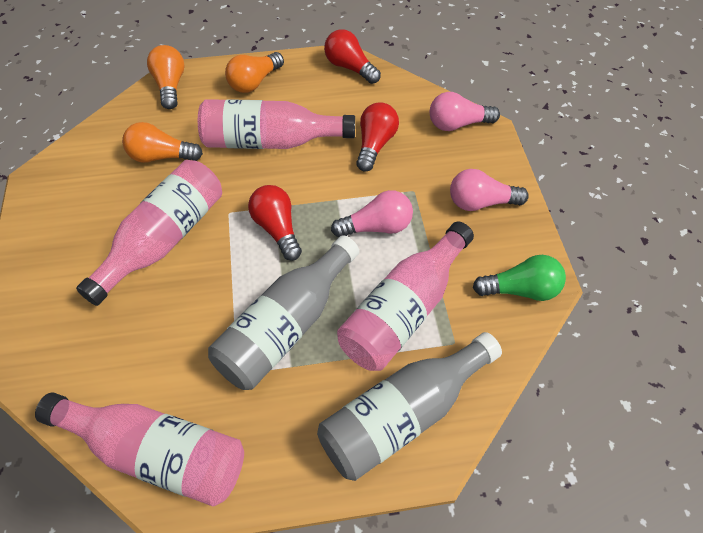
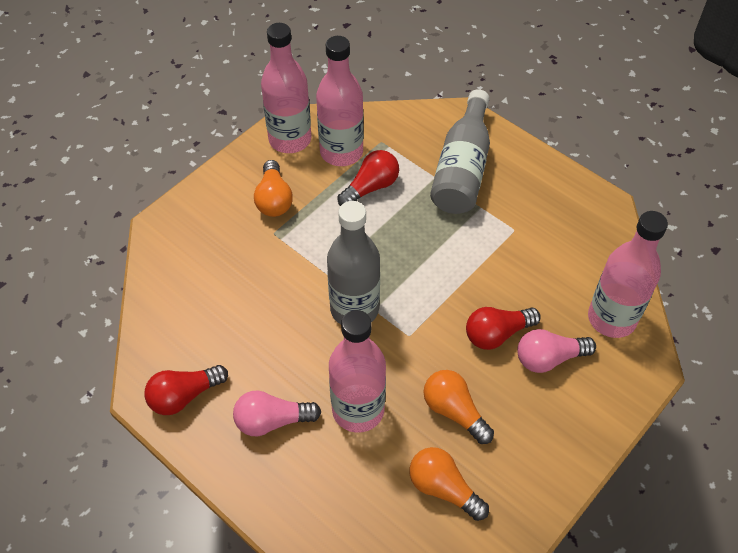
green light bulb: [473,255,566,301] = 1 -> none = 0
pink light bulb: [331,190,413,237] [430,92,500,131] [450,169,529,211] = 3 -> [233,390,321,436] [517,329,596,373] = 2

